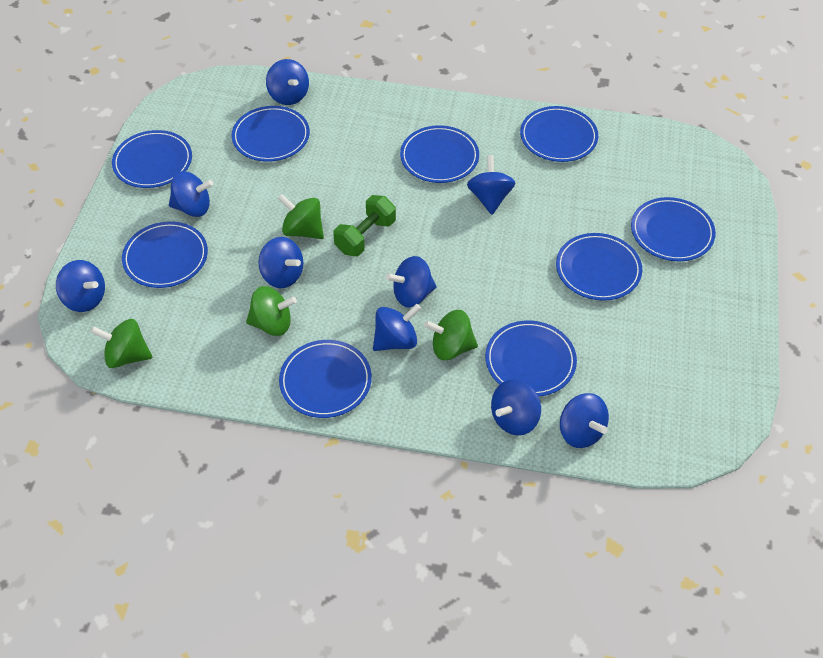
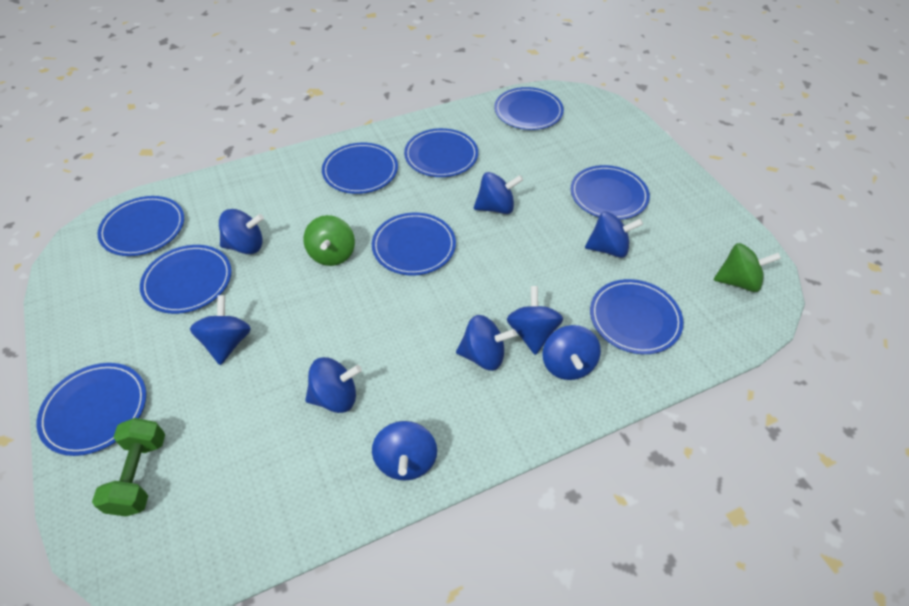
green spinning top: [91,319,152,368] [246,286,297,336] [278,194,324,239] [424,310,478,360] = 4 -> [303,215,355,266] [714,243,781,292] = 2

